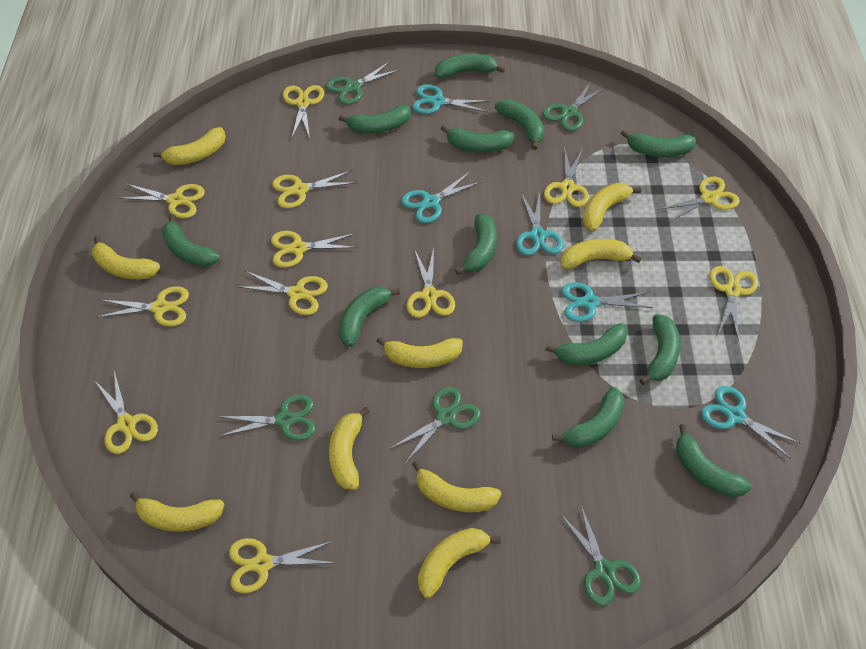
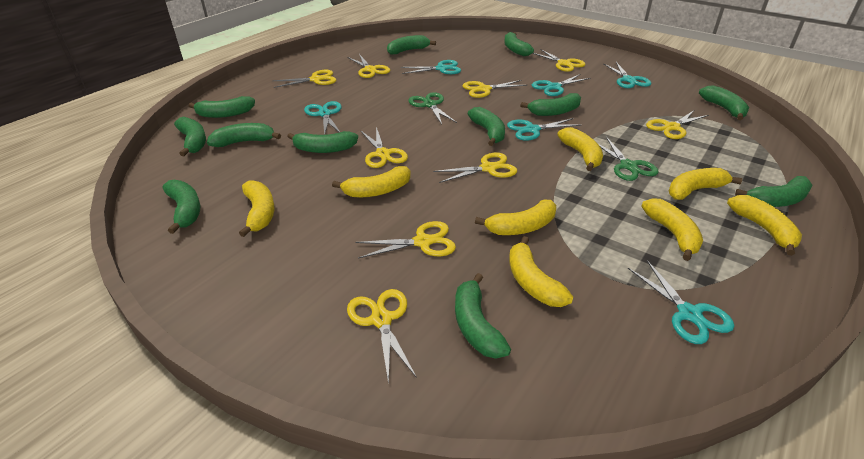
green scissors: [218,395,315,441] [326,62,400,105] [390,387,481,464] [543,82,606,131] [560,505,641,606] = 5 -> [408,92,457,125] [599,137,658,181] = 2
turquoise scissors: [401,172,481,223] [412,84,489,114] [516,192,563,255] [562,282,653,322] [701,386,801,459] = 5 -> [304,101,342,135] [400,60,461,74] [507,118,581,141] [532,74,591,96] [603,62,651,88] [628,260,734,344] = 6
yellow banana: [92,236,160,280] [130,491,224,532] [153,127,226,165] [329,407,370,490] [376,337,463,368] [412,461,501,512] [418,528,501,598] [560,239,641,269] [583,183,641,232] = 9 -> [239,180,275,237] [332,166,411,197] [475,200,556,235] [509,236,573,307] [557,127,603,171] [641,198,703,261] [669,168,742,200] [727,195,802,256] = 8
yellow scissors: [94,371,158,454] [98,286,189,326] [119,184,205,218] [229,538,335,593] [237,271,328,315] [271,231,358,268] [272,170,357,208] [283,85,324,139] [407,248,455,318] [544,146,589,207] [657,176,740,223] [709,266,758,341] = 12 -> [273,70,336,88] [347,54,390,78] [347,289,417,385] [355,221,456,259] [360,127,408,168] [433,153,517,183] [463,80,528,98] [532,49,586,72] [646,110,709,139] = 9

